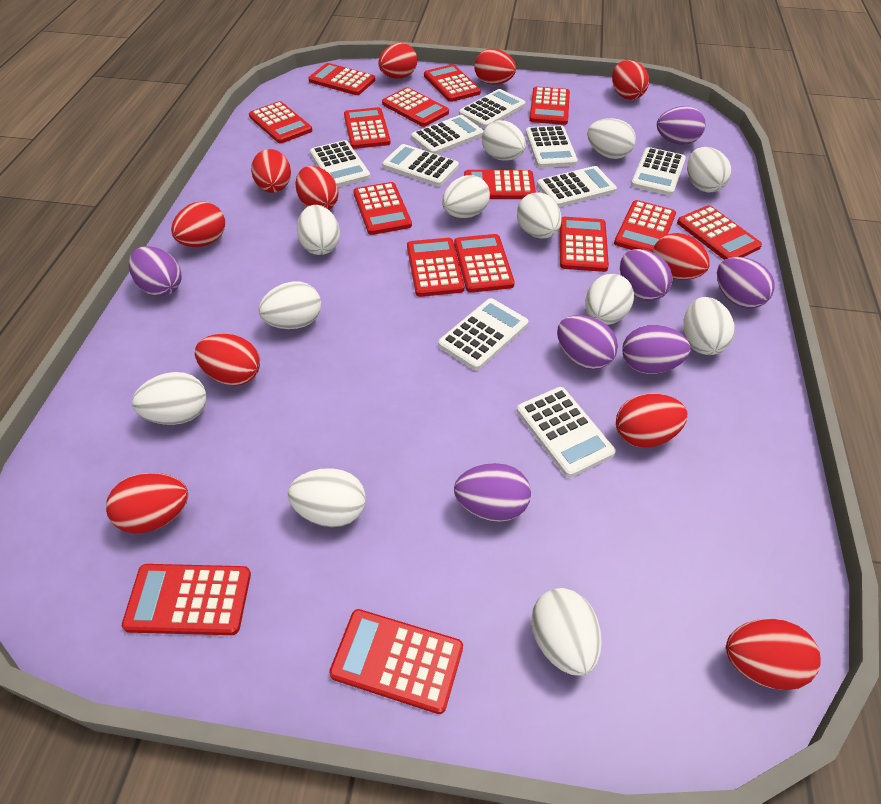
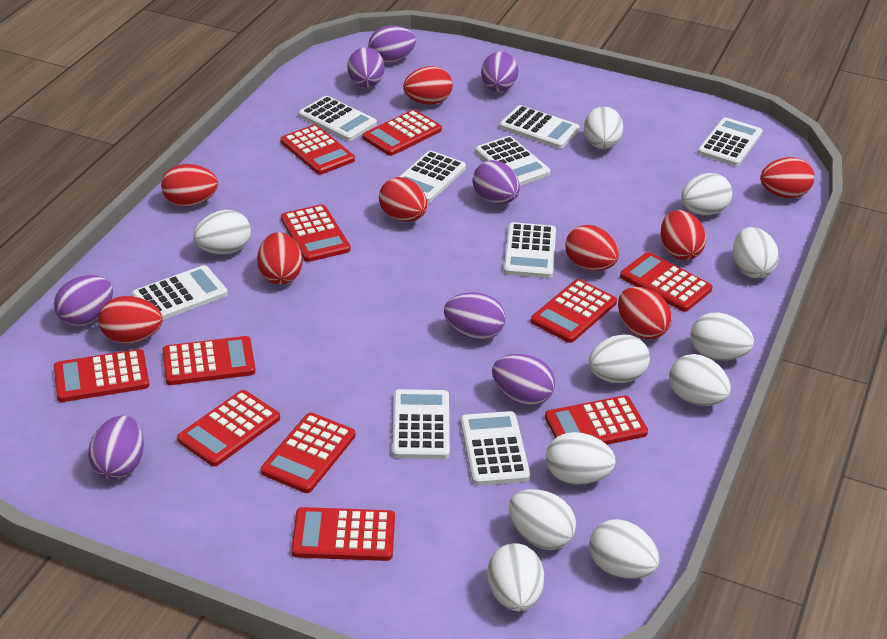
purple egg: [129,246,182,297] [454,463,531,522] [557,315,618,369] [620,249,673,301] [622,325,691,374] [657,106,705,145] [717,257,775,309] = 7 -> [54,275,113,326] [88,415,144,479] [348,47,385,87] [368,25,416,63] [444,292,506,340] [472,160,520,204] [481,52,519,92] [492,354,555,406] = 8
red calculator: [122,564,251,635] [249,101,312,144] [308,63,375,95] [329,609,463,714] [344,107,391,149] [353,182,412,235] [382,87,449,127] [407,238,464,297] [424,64,481,102] [454,234,515,293] [464,170,536,199] [529,87,570,125] [560,217,609,272] [614,200,676,252] [677,205,762,260] = 15 -> [54,349,149,402] [163,336,256,385] [177,390,280,467] [261,413,355,493] [280,125,355,175] [281,204,351,262] [291,507,395,561] [363,110,442,156] [531,279,617,343] [545,395,648,445] [620,252,712,312] = 11
red egg: [106,473,188,534] [171,201,225,247] [195,334,260,386] [251,149,291,193] [295,166,338,210] [378,43,417,79] [475,49,516,85] [612,60,649,100] [616,393,688,447] [653,233,710,280] [726,618,821,690] = 11 -> [98,296,162,343] [161,164,218,207] [257,232,302,284] [379,177,427,222] [403,66,453,105] [565,225,619,271] [618,287,672,339] [661,210,706,260] [760,157,814,198] = 9
white egg: [132,372,206,425] [258,281,321,329] [288,468,366,527] [297,205,340,255] [442,175,490,218] [482,120,526,161] [517,192,562,239] [531,588,602,676] [585,274,634,325] [587,118,636,159] [683,297,735,355] [687,147,731,193] = 12 -> [193,210,251,254] [487,543,544,611] [509,489,576,550] [546,432,616,485] [584,107,623,149] [589,334,650,383] [589,519,659,579] [669,354,731,406] [681,173,732,215] [690,313,754,360] [733,227,779,278] = 11

